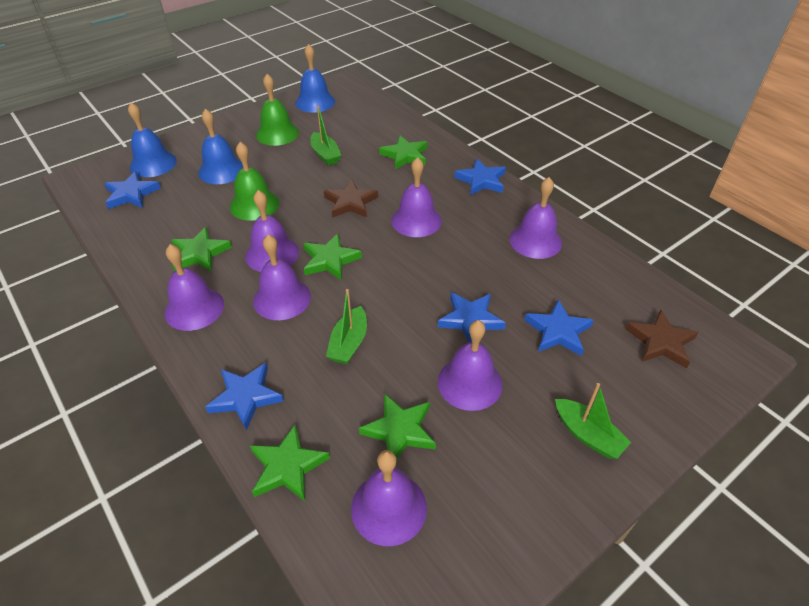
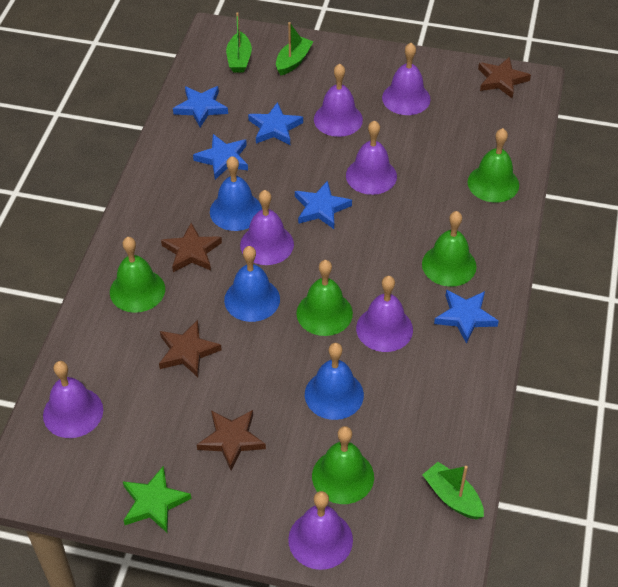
brown star: [324,179,378,218] [625,309,699,369] = 2 -> [159,320,222,377] [161,223,222,272] [197,410,266,470] [478,57,531,98] = 4
green bell: [230,142,279,220] [256,74,299,146] = 2 -> [110,237,165,313] [296,260,353,336] [312,426,374,504] [422,211,477,287] [468,128,519,203] = 5
green star: [171,227,232,271] [250,424,330,501] [304,234,362,281] [359,393,436,458] [379,135,428,170] = 5 -> [123,466,191,533] = 1

